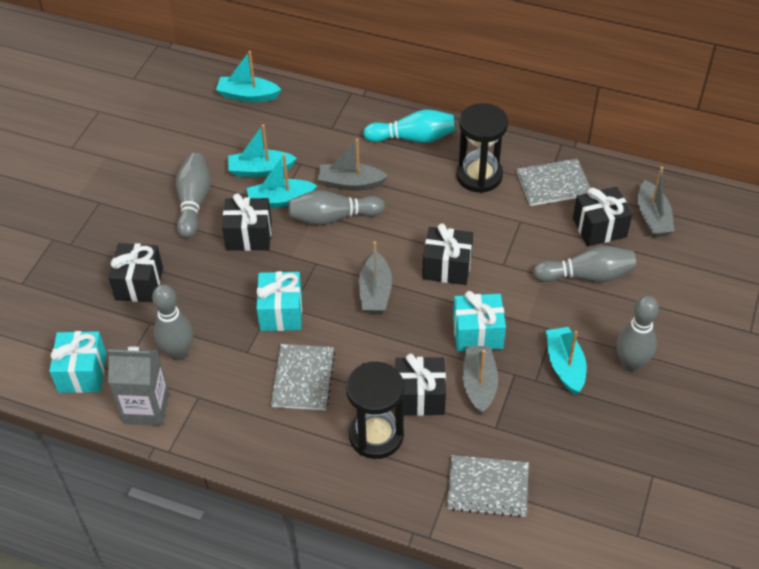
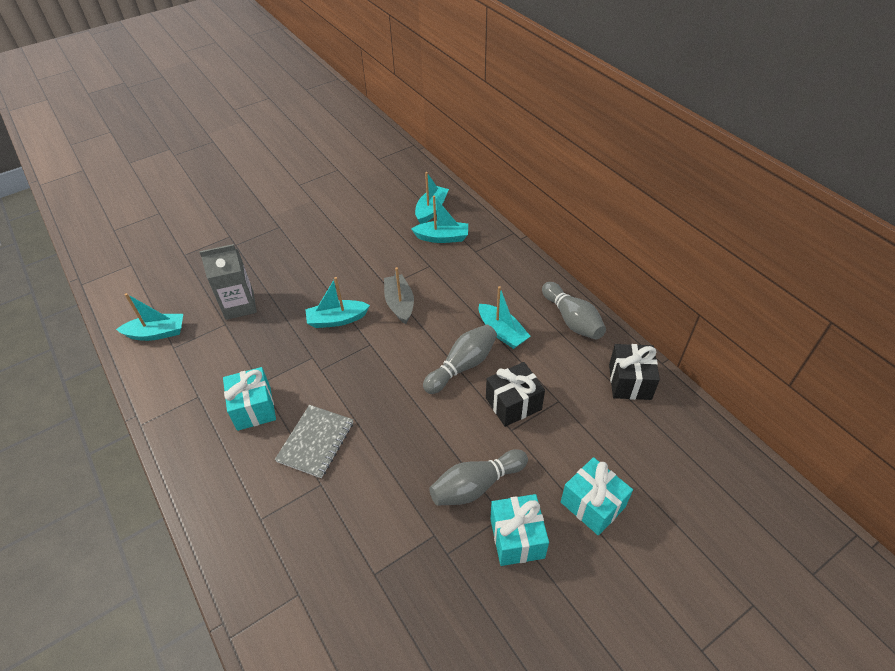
black gift: [108,243,163,302] [222,193,272,251] [396,354,446,416] [422,223,473,285] [573,187,633,246] = 5 -> [486,362,545,427] [609,344,660,400] = 2
black hourglass: [346,362,404,459] [456,103,508,193] = 2 -> none = 0
grey boat: [318,139,388,191] [359,241,392,314] [462,346,498,414] [638,166,675,237] = 4 -> [384,267,414,324] = 1
grey bowling pin: [152,284,193,360] [176,153,211,238] [288,190,385,225] [533,245,636,282] [616,295,659,372] = 5 -> [423,324,497,394] [429,449,528,506] [542,282,606,340] = 3
grey notebook: [271,344,335,410] [447,455,529,517] [516,158,590,206] = 3 -> [275,405,353,478] = 1
turquoise boat: [216,51,282,102] [228,124,297,177] [247,154,317,208] [546,327,587,395] = 4 -> [116,293,183,341] [305,277,370,328] [411,196,468,243] [415,172,449,224] [479,286,530,349] = 5
turquoise bowling pin: [363,109,455,143] = 1 -> none = 0

